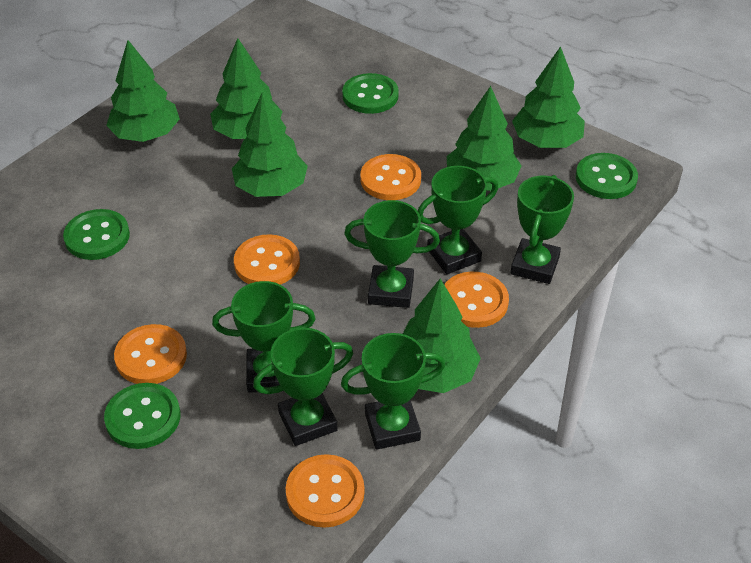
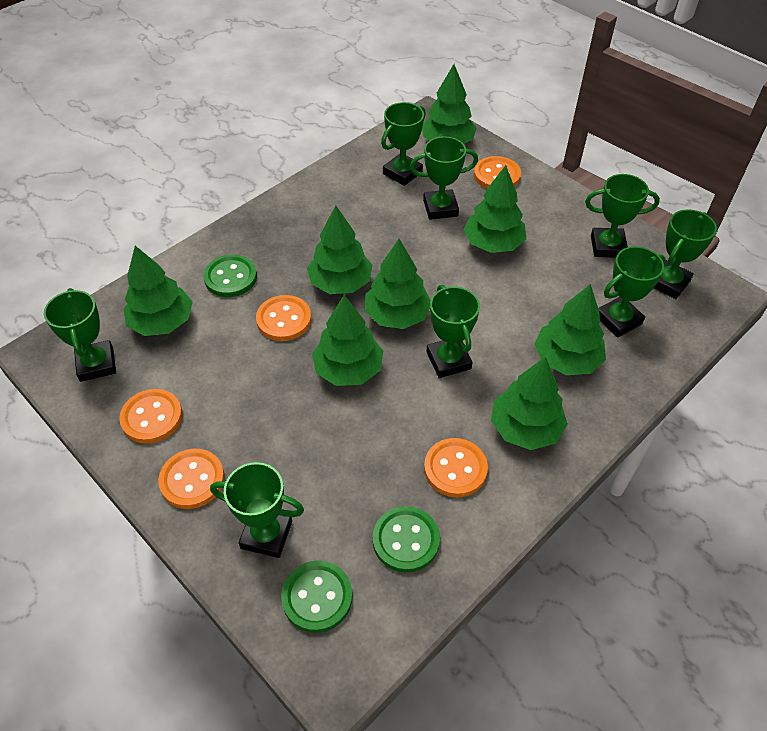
green button: [63,209,130,260] [104,383,180,449] [342,73,399,114] [576,153,638,199] = 4 -> [203,255,257,297] [281,561,352,633] [373,506,440,573] = 3
green tree: [106,40,180,142] [210,38,283,139] [232,92,308,197] [403,279,481,393] [447,86,522,191] [512,46,585,148] = 6 -> [123,246,193,336] [307,205,372,294] [312,295,383,386] [365,239,431,329] [422,64,477,144] [464,165,526,253] [491,357,568,450] [534,284,606,375] = 8
green trophy: [212,281,316,393] [253,328,353,446] [341,333,445,450] [344,200,440,308] [418,166,498,274] [511,175,574,284] = 6 -> [44,288,116,382] [210,462,304,558] [381,102,426,186] [410,136,478,220] [426,285,480,378] [585,174,660,258] [598,246,666,338] [654,209,717,299] = 8

